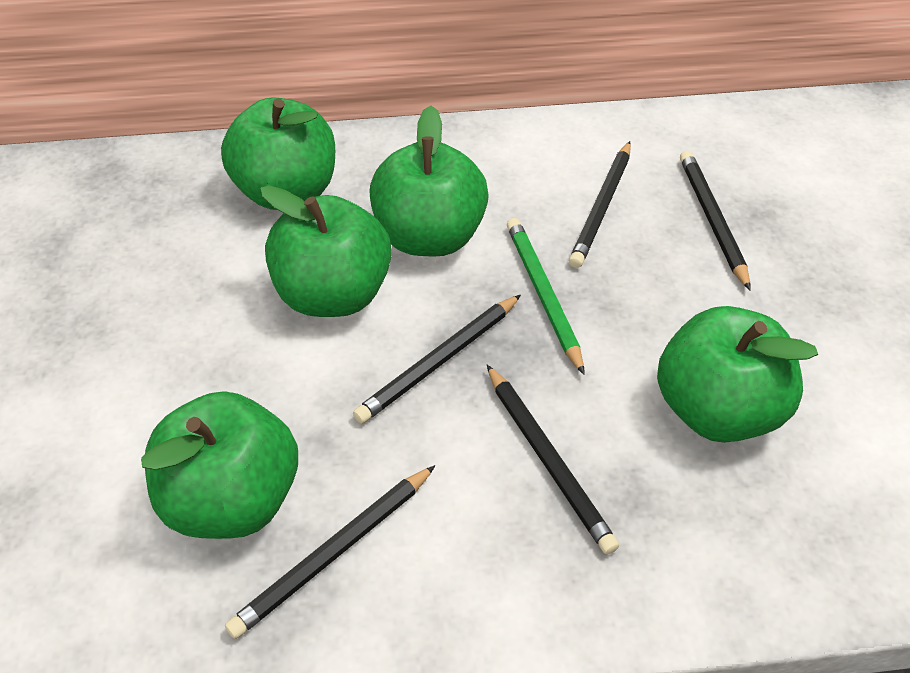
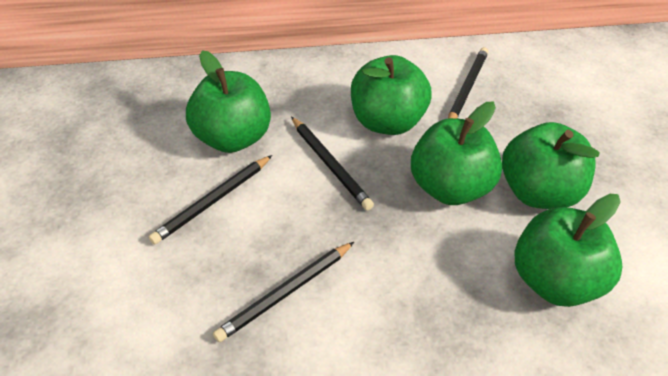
black pencil: [225,465,435,639] [353,295,521,424] [487,365,619,555] [569,141,631,268] [680,151,751,291] = 5 -> [149,155,272,244] [213,242,354,342] [291,116,374,210] [448,47,488,119] = 4
green pencil: [507,218,585,375] = 1 -> none = 0

